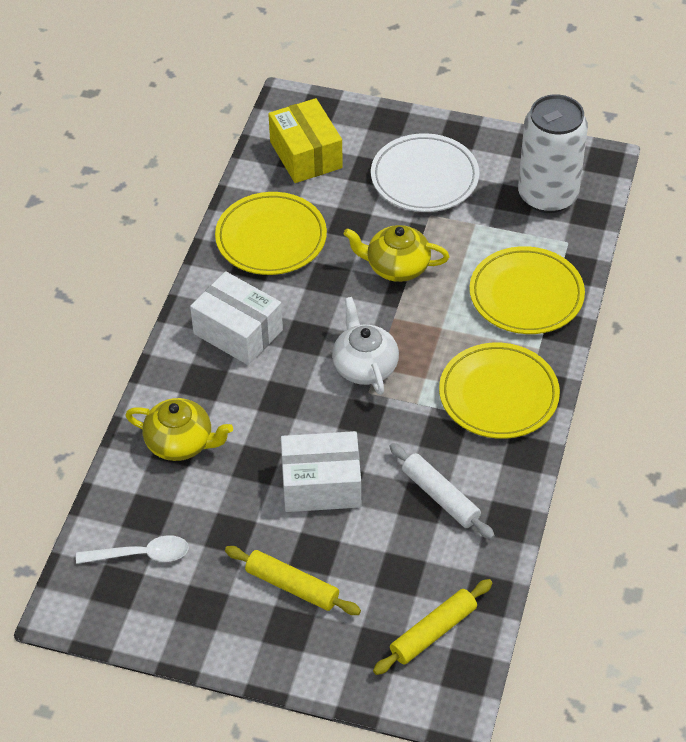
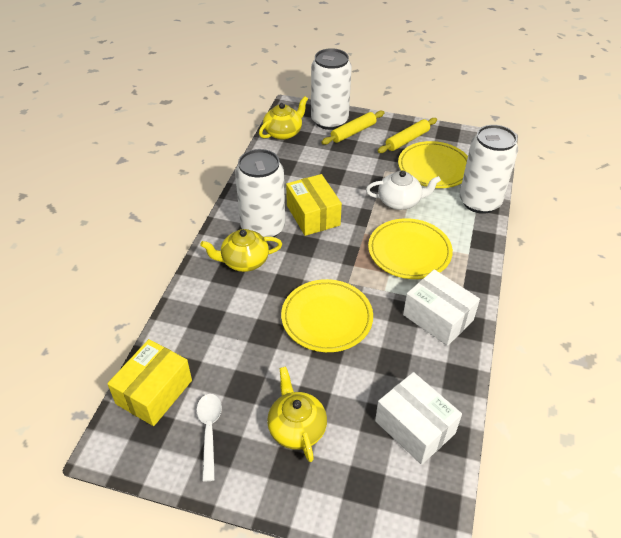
white can: [518,94,588,213] = 1 -> [235,149,285,237] [311,48,352,130] [460,125,518,214] = 3
white plate: [371,133,479,212] = 1 -> none = 0
white rolling pin: [389,443,495,540] = 1 -> none = 0
yellow box: [268,98,343,183] = 1 -> [107,339,192,426] [286,174,342,236] = 2
yellow teapot: [125,398,233,461] [344,225,449,282] = 2 -> [200,229,282,272] [259,96,308,140] [267,367,327,462] = 3

